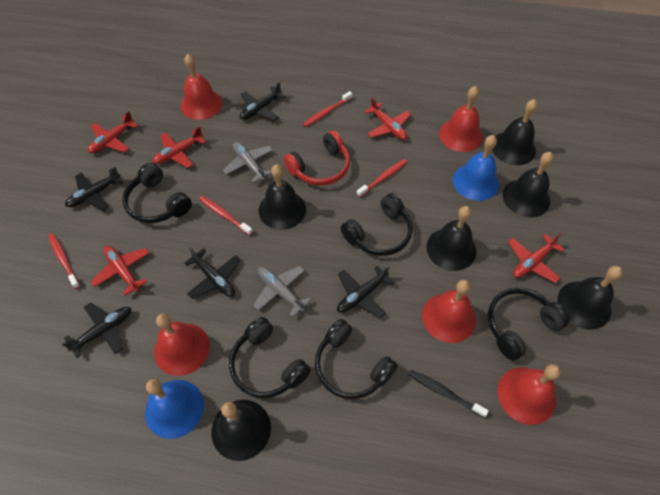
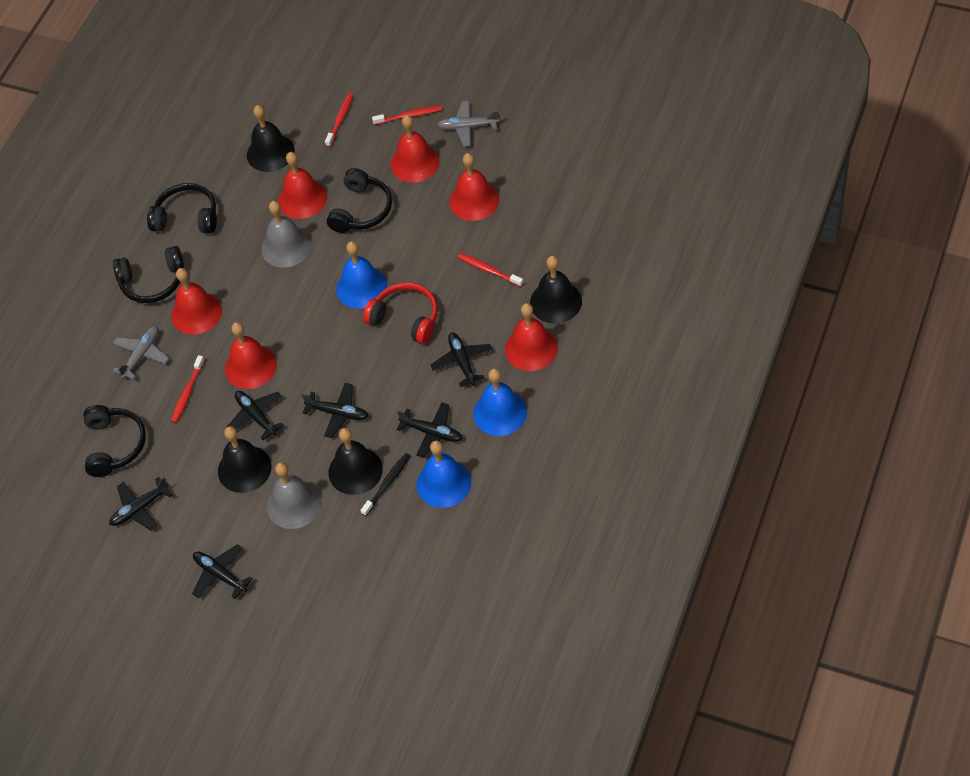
black bell: [211,400,271,461] [259,164,306,230] [427,206,476,271] [492,99,538,165] [503,152,554,217] [557,266,623,330] = 6 -> [218,426,272,493] [247,105,295,172] [329,428,383,495] [530,256,582,324] = 4
black headphones: [122,163,192,223] [229,317,311,398] [315,319,398,399] [341,193,413,256] [488,287,570,361] = 5 -> [83,405,146,477] [113,246,184,303] [147,183,217,233] [327,168,392,233] = 4
black plane: [62,302,131,358] [65,167,123,211] [184,247,241,299] [240,82,286,121] [337,265,394,318] = 5 -> [109,477,173,531] [192,544,253,599] [226,391,284,440] [302,383,368,438] [396,402,463,458] [430,332,493,387] = 6
blue bell: [145,379,204,439] [453,135,499,201] = 2 -> [336,241,387,309] [417,441,471,508] [473,368,527,436] = 3
grey bell: none = 0 -> [261,201,311,268] [267,462,321,529] = 2
red bell: [154,313,210,376] [181,54,223,120] [422,280,476,343] [439,86,483,152] [497,364,561,425] = 5 -> [171,268,222,335] [225,322,277,389] [278,152,327,219] [391,115,439,182] [449,153,499,221] [505,303,558,371] = 6
red plane: [88,111,138,153] [90,245,149,296] [153,126,206,168] [364,97,411,140] [508,233,565,283] = 5 -> none = 0

